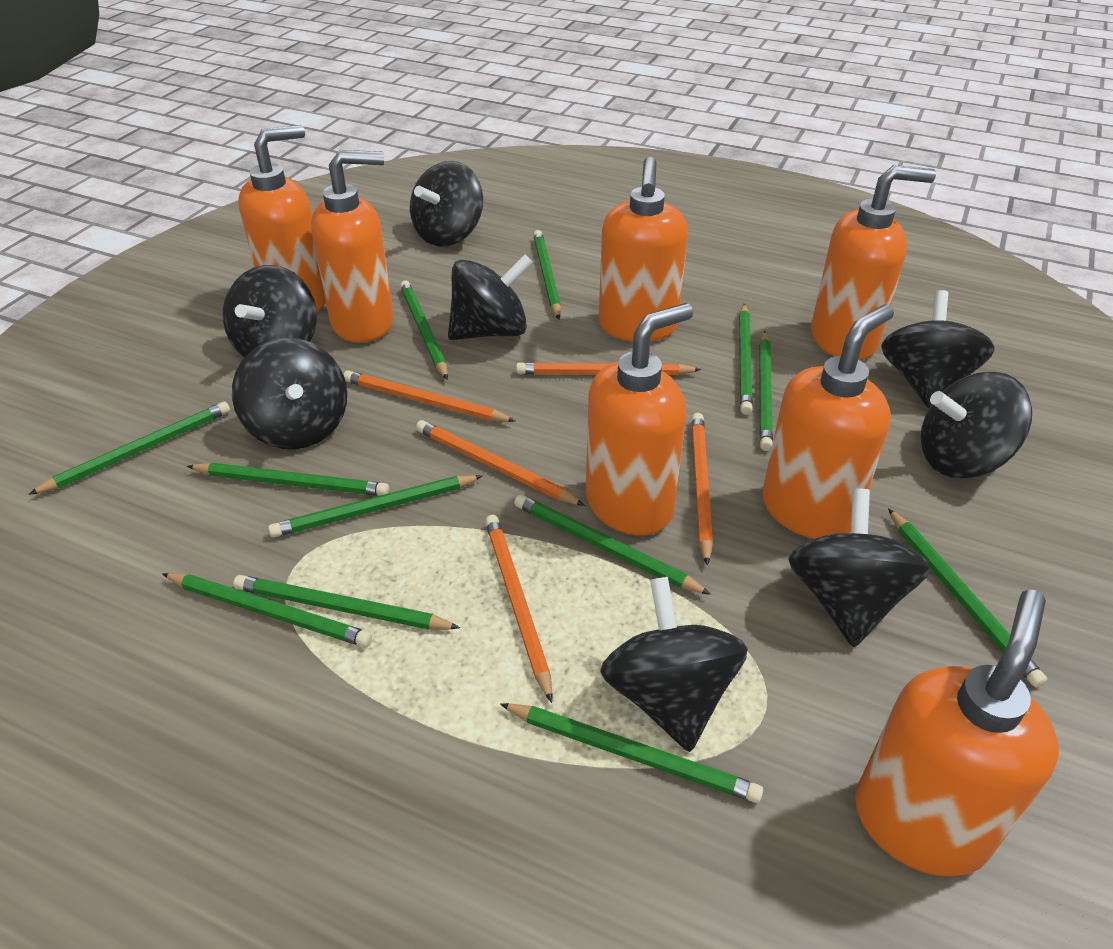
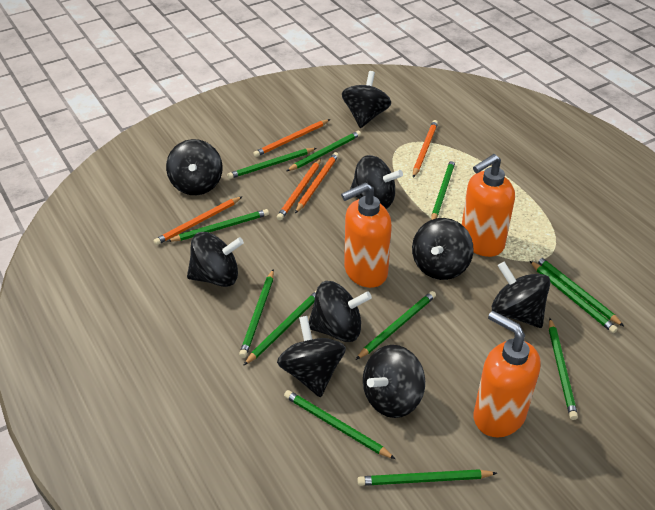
black spinning top: [223,265,317,358] [232,338,347,449] [410,161,483,247] [448,254,533,340] [600,577,748,752] [788,489,930,647] [881,290,994,409] [921,372,1032,478] = 8 -> [166,139,223,195] [187,232,244,287] [277,316,346,397] [309,281,372,342] [342,71,391,128] [350,155,403,209] [363,345,425,418] [412,218,474,280] [492,262,550,328] = 9
orange soap dispenser: [238,125,326,312] [311,150,394,343] [586,303,693,535] [599,157,688,341] [762,304,894,539] [811,165,936,360] [855,589,1059,877] = 7 -> [341,182,392,288] [462,154,515,257] [474,311,541,437] = 3

